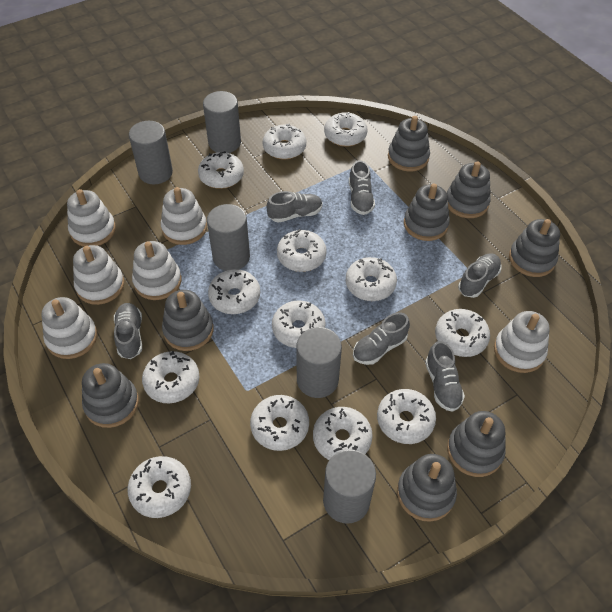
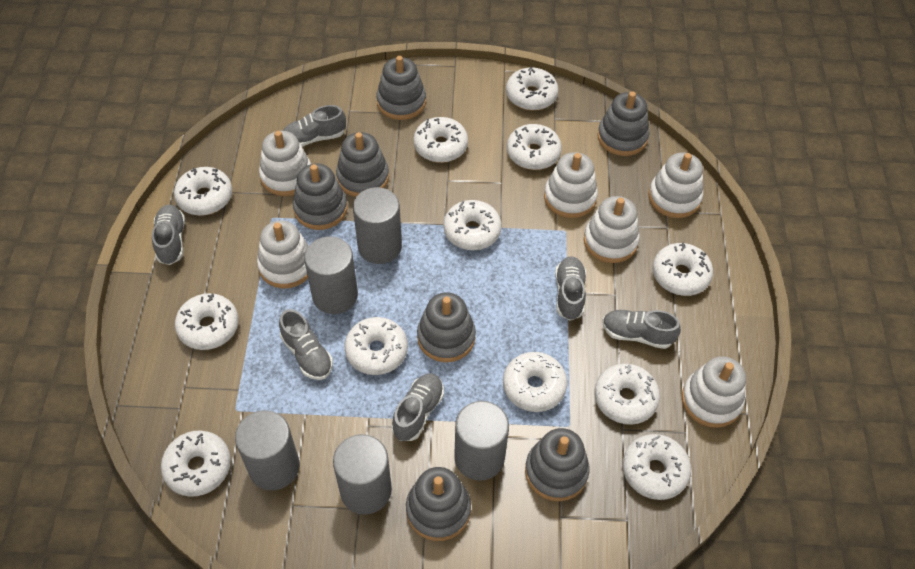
grey stacking toy: [82,363,139,428] [162,290,213,351] [388,116,430,171] [397,454,457,522] [404,184,450,241] [447,162,491,218] [447,411,506,477] [509,219,560,277] = 8 -> [293,164,347,230] [336,132,389,197] [376,56,426,120] [406,467,471,541] [417,292,476,362] [525,428,590,501] [597,91,650,156] = 7
white donut: [127,456,191,518] [142,351,199,404] [198,151,244,189] [208,269,260,314] [250,395,309,451] [263,123,306,159] [272,300,326,348] [277,229,327,272] [313,407,373,460] [324,112,368,147] [346,257,397,301] [377,389,436,444] [435,309,490,357] = 13 -> [161,431,231,497] [174,167,232,216] [175,293,239,350] [344,317,408,375] [413,117,468,163] [443,200,502,250] [503,352,567,412] [506,67,559,110] [507,124,562,170] [594,364,660,425] [622,434,691,500] [652,242,713,296] = 12

